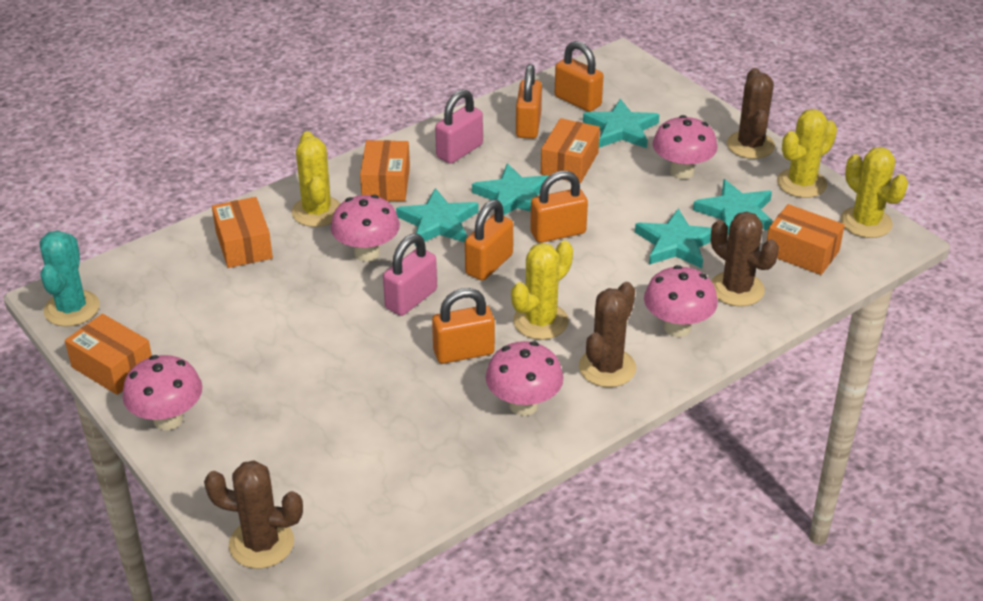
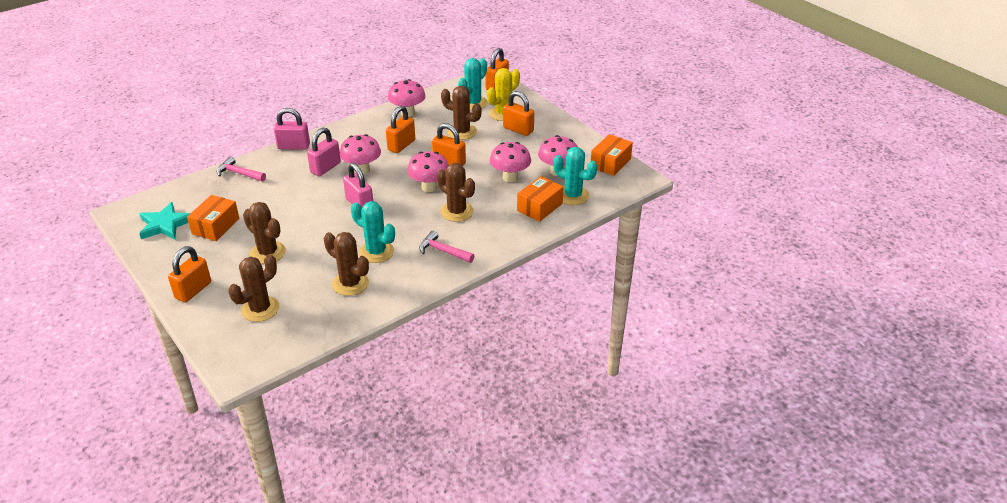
brown cactus: [204,460,303,569] [579,282,636,387] [711,211,779,306] [727,68,775,159] = 4 -> [228,254,279,322] [243,202,286,264] [324,232,369,296] [437,163,475,222] [441,86,482,140] = 5
orange box: [65,314,152,395] [212,197,273,268] [360,140,410,201] [541,118,600,183] [767,204,845,275] = 5 -> [187,195,239,241] [517,176,564,222] [591,134,633,176] = 3
pink hammer: none = 0 -> [217,156,266,182] [419,231,474,263] = 2
pink padlock: [383,234,437,316] [435,89,483,164] = 2 -> [274,108,310,150] [307,128,341,176] [343,163,373,208] = 3
turquoise cactus: [40,230,100,327] = 1 -> [351,201,395,263] [458,58,488,110] [553,147,597,205] = 3
turquoise star: [396,188,478,246] [472,163,549,215] [583,99,660,148] [635,209,711,268] [693,179,773,235] = 5 -> [139,202,190,240] = 1
yellow cactus: [292,131,341,227] [511,240,573,340] [777,109,837,198] [840,147,908,238] = 4 -> [487,68,520,121] = 1

